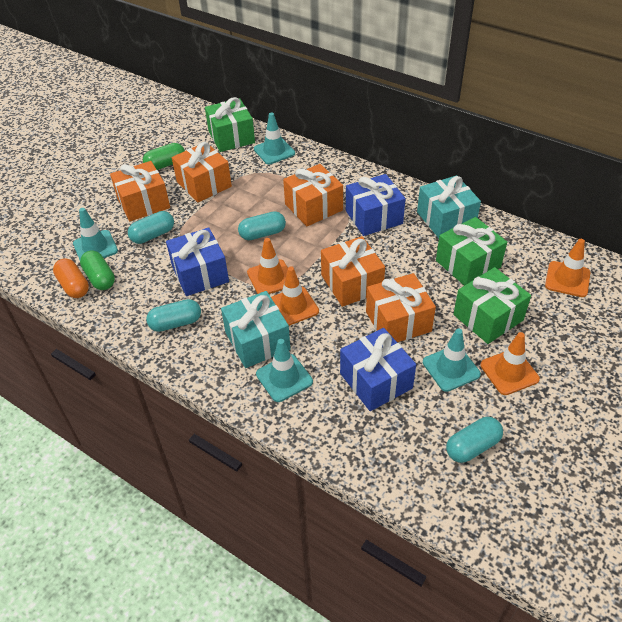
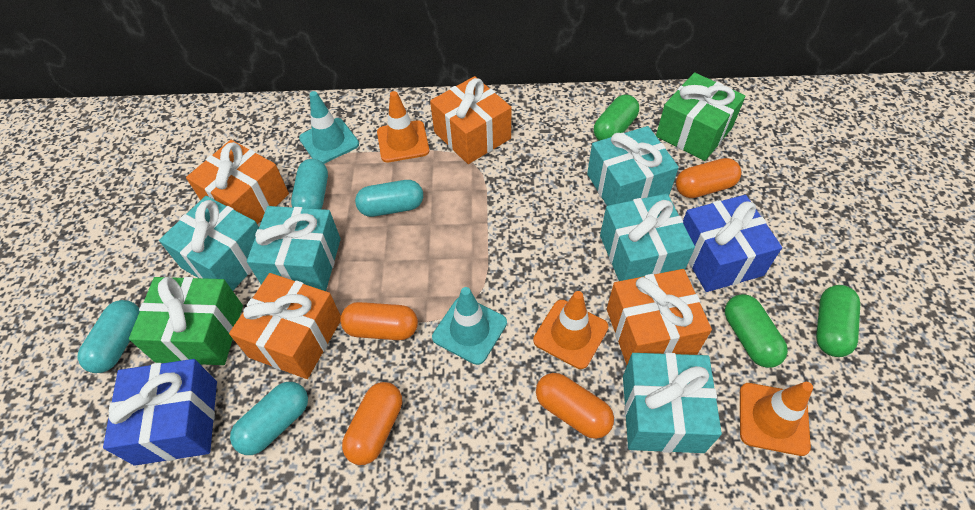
blue gift: [166,227,229,296] [340,328,416,411] [346,174,406,236] = 3 -> [103,359,217,466] [683,195,782,292] = 2
green capsule: [80,250,115,290] [143,143,185,170] = 2 -> [594,95,639,141] [725,294,788,368] [816,285,860,357] = 3
green gift: [205,97,255,152] [436,217,507,286] [453,267,531,344] = 3 -> [129,277,243,365] [656,72,746,161] = 2
orange capsule: [53,258,89,298] = 1 -> [340,302,418,340] [342,382,402,465] [536,373,614,439] [676,158,741,198] = 4
orange gift: [110,161,170,222] [172,142,232,202] [283,164,343,226] [321,236,385,307] [366,273,436,342] = 5 -> [186,140,289,224] [229,273,341,379] [430,76,511,164] [607,269,712,365] = 4
orange traffic cone: [247,238,288,294] [271,266,319,326] [480,332,540,395] [545,239,591,297] = 4 -> [377,91,429,162] [533,291,608,369] [740,382,813,456] = 3
turquoise gift: [221,291,290,368] [417,175,481,238] = 2 -> [159,196,259,291] [247,206,341,291] [587,126,679,206] [600,194,695,281] [623,353,722,453] = 5
turquoise traffic cone: [73,208,118,260] [254,112,295,164] [256,339,313,402] [423,329,481,392] = 4 -> [299,91,359,164] [432,287,507,365] = 2

